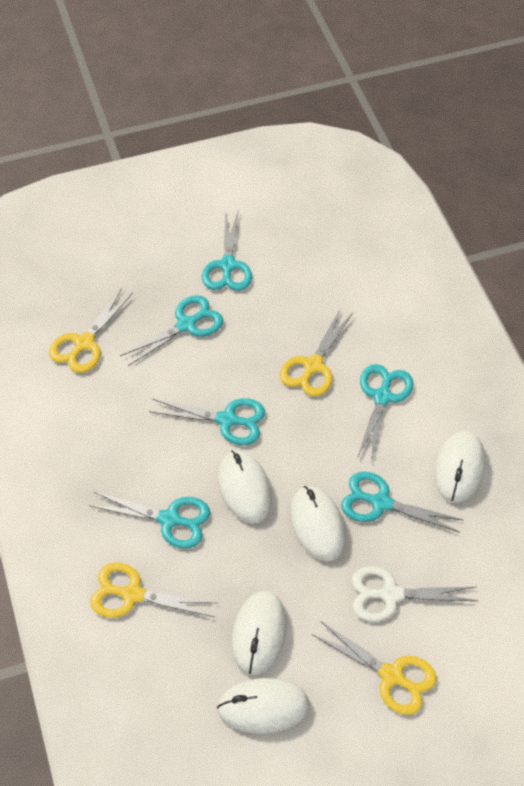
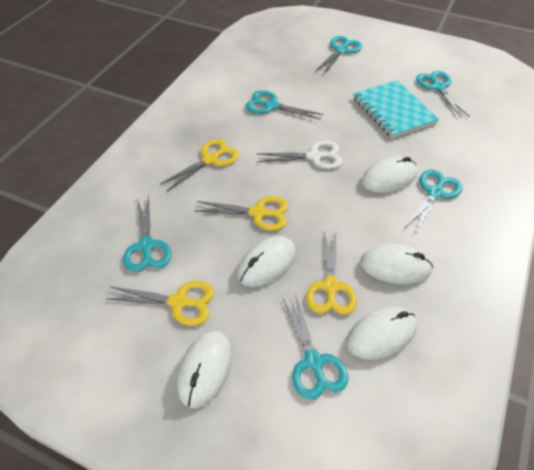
turquoise notebook: none = 0 -> [353,80,439,138] = 1

